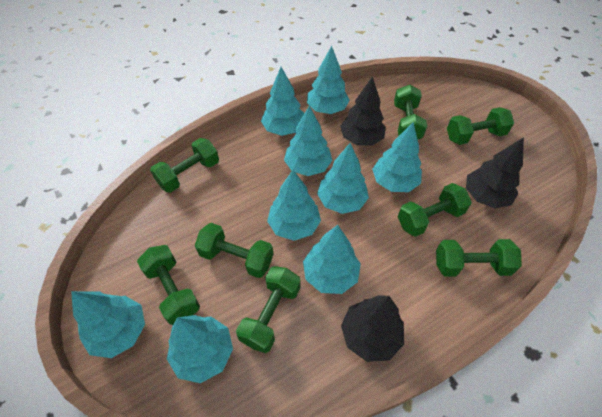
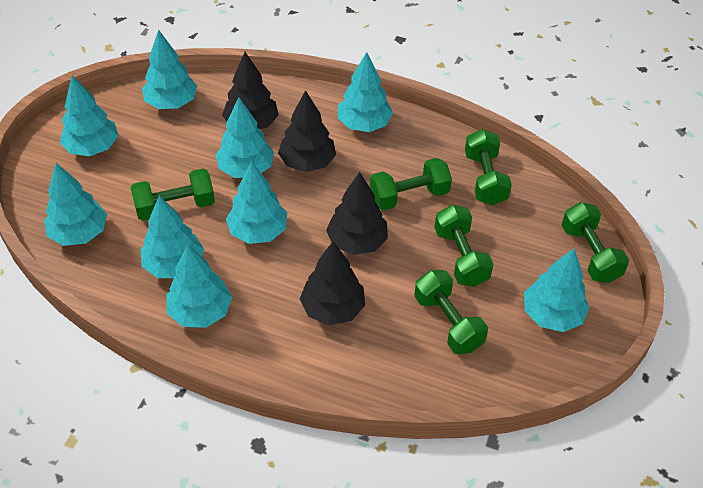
black tree: [340,76,386,146] [341,295,404,362] [466,137,524,208] = 3 -> [222,52,278,129] [278,90,336,172] [300,241,365,325] [326,172,388,255] = 4
green dumbbell: [137,245,200,325] [150,138,219,193] [195,223,273,278] [236,266,301,353] [394,85,427,139] [398,183,472,237] [436,239,522,277] [447,107,514,145] = 8 -> [131,169,215,221] [370,158,452,210] [414,270,488,354] [434,205,494,287] [465,129,512,205] [562,202,629,283] = 6

